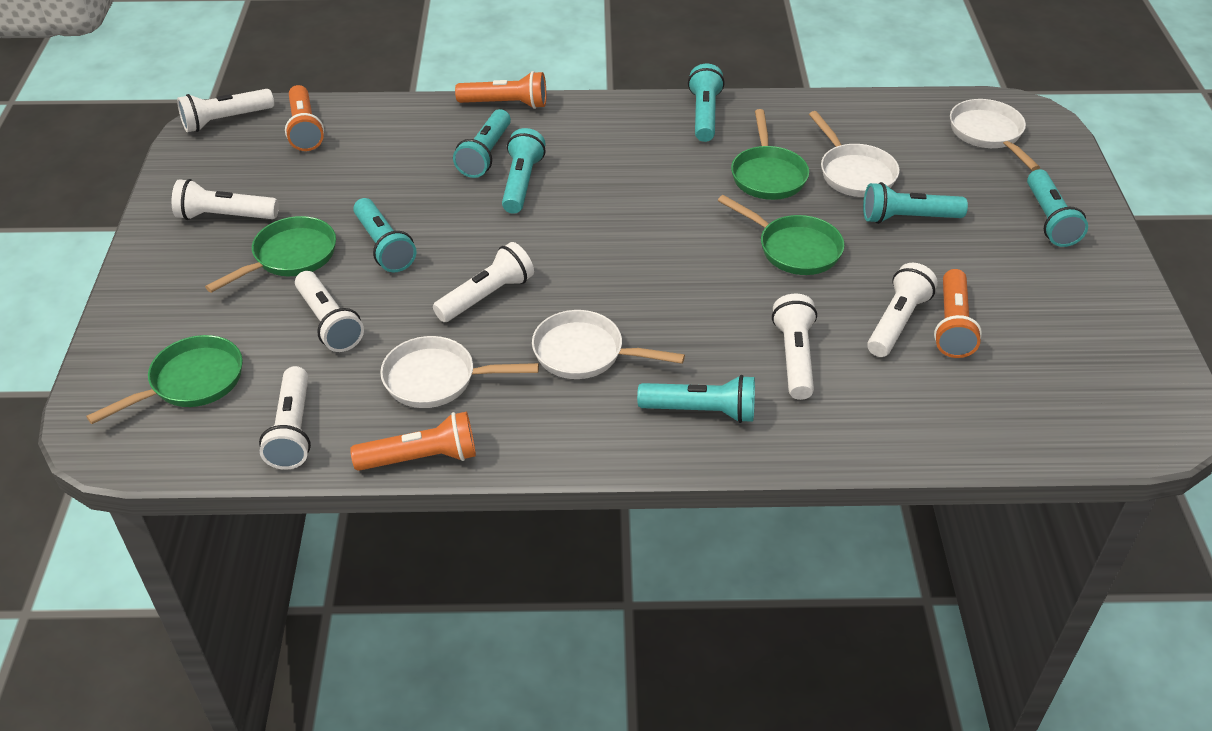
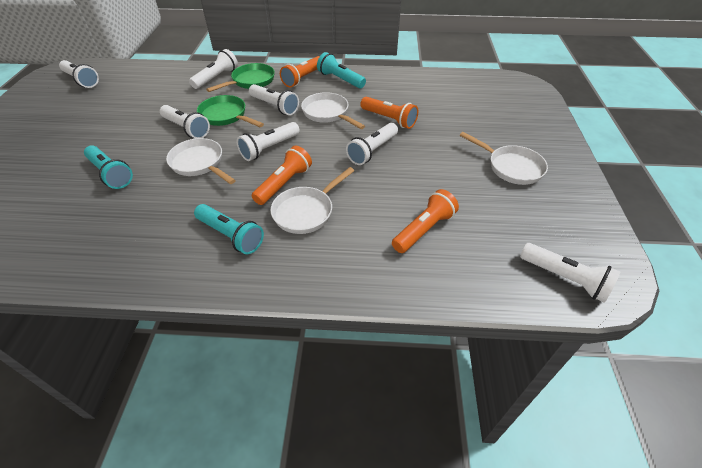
green pan: [86,335,243,424] [205,216,336,293] [718,195,845,275] [731,109,809,200] = 4 -> [197,95,264,127] [206,63,275,92] = 2
turquoise flashlight: [353,198,416,272] [453,109,511,178] [502,128,546,214] [637,375,755,423] [688,64,725,142] [863,182,968,224] [1027,169,1088,247] = 7 -> [84,145,133,189] [194,204,264,254] [317,52,366,89] = 3

